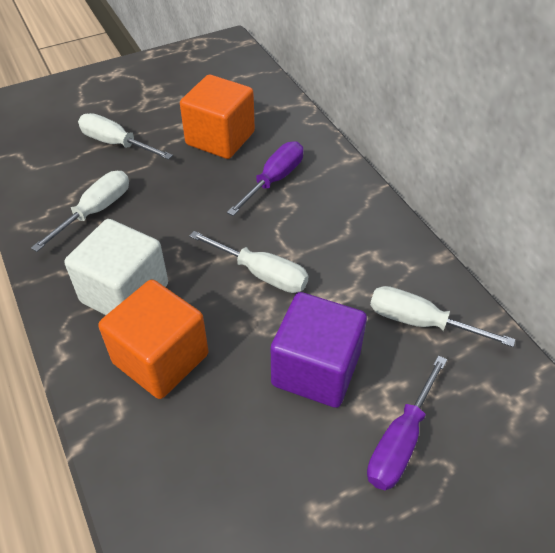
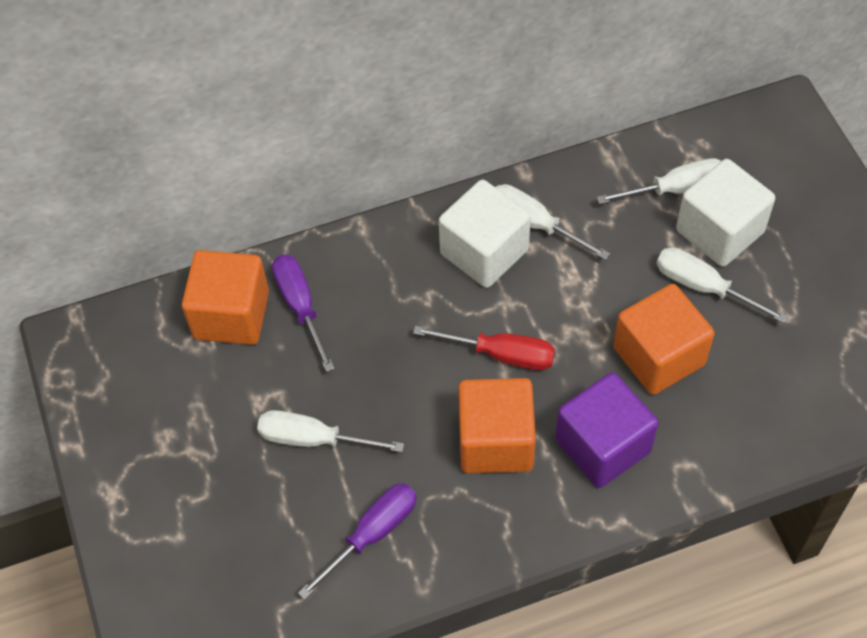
orange cube: [98,279,208,399] [180,75,255,159] = 2 -> [182,250,269,345] [458,378,536,473] [613,284,715,395] = 3
red screwdriver: none = 0 -> [413,326,555,370] = 1
white cube: [64,219,168,315] = 1 -> [439,180,531,288] [676,159,775,267] = 2

